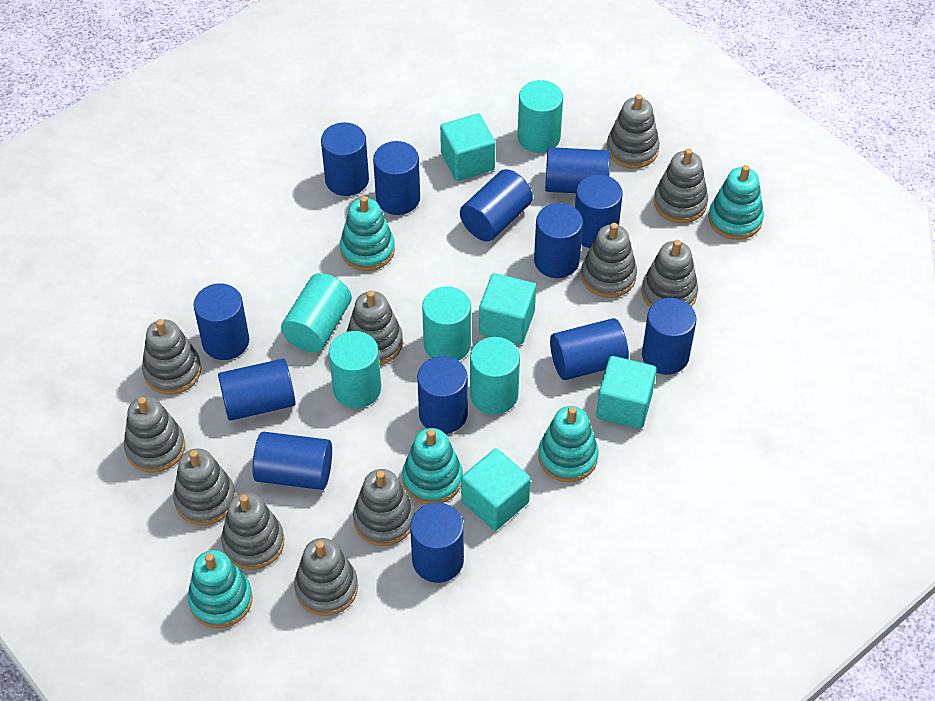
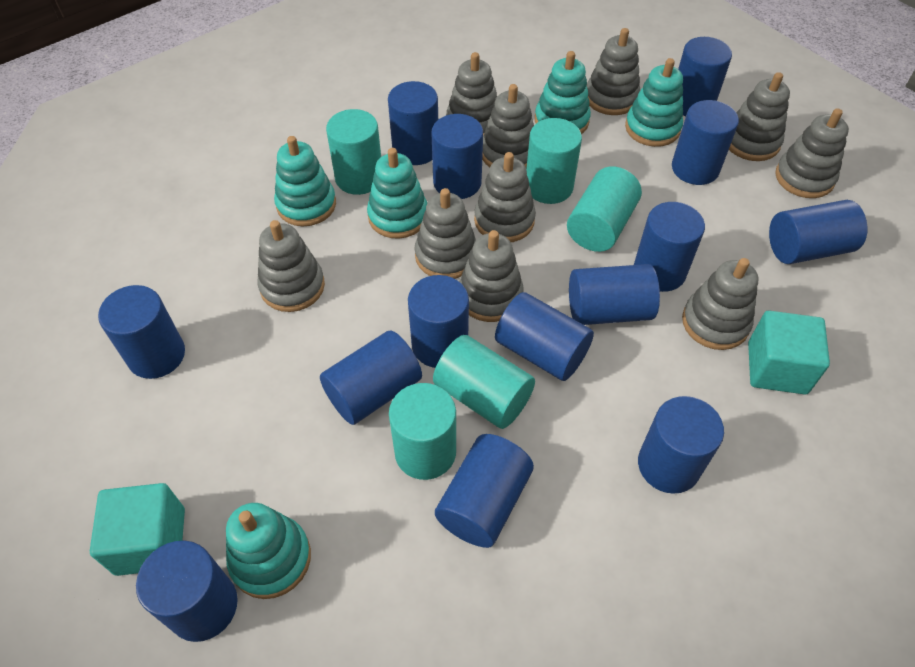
blue cylinder: [194,283,249,360] [218,359,296,421] [253,432,332,490] [321,122,369,196] [373,141,420,215] [410,503,464,583] [417,356,468,434] [460,169,533,241] [534,203,583,278] [545,147,610,193] [550,318,629,380] [575,175,623,248] [642,298,697,375] = 13 -> [98,285,185,379] [136,540,238,642] [320,330,422,425] [388,81,438,165] [408,275,469,368] [431,114,483,199] [435,434,534,548] [495,292,594,381] [569,264,660,325] [634,202,705,292] [638,396,724,494] [672,100,739,185] [678,37,732,116] [769,200,867,264] = 14
grey stacking toy: [124,396,185,473] [142,319,201,394] [173,448,236,525] [221,492,284,570] [294,538,358,616] [346,290,403,365] [353,469,415,546] [581,223,637,298] [607,94,660,169] [642,240,698,307] [654,148,708,223] = 11 -> [257,220,325,312] [415,188,476,279] [446,52,497,135] [459,230,524,322] [474,152,536,242] [482,84,534,168] [587,28,640,115] [682,258,758,350] [729,72,790,161] [775,108,849,198] = 10
turquoise cube: [440,113,495,181] [461,448,531,531] [479,273,536,344] [596,356,657,429] = 4 -> [90,483,185,576] [748,311,830,395] = 2

